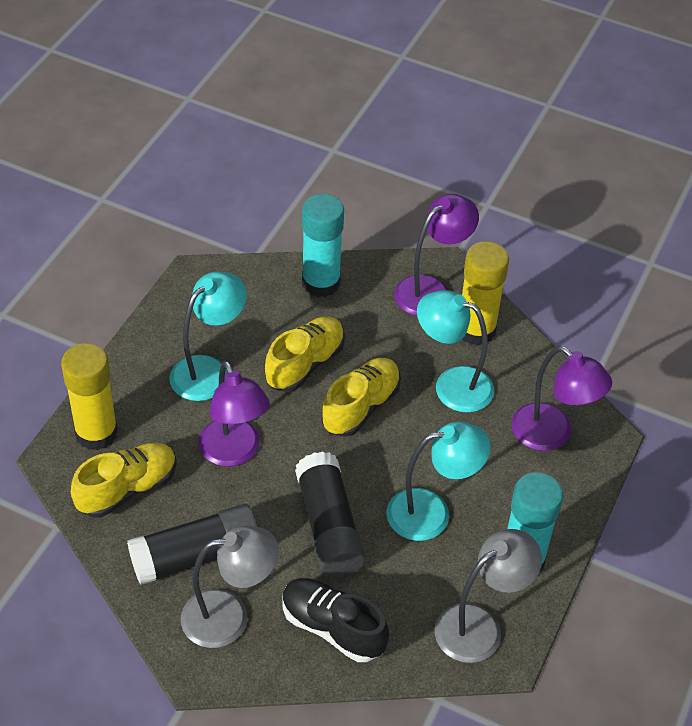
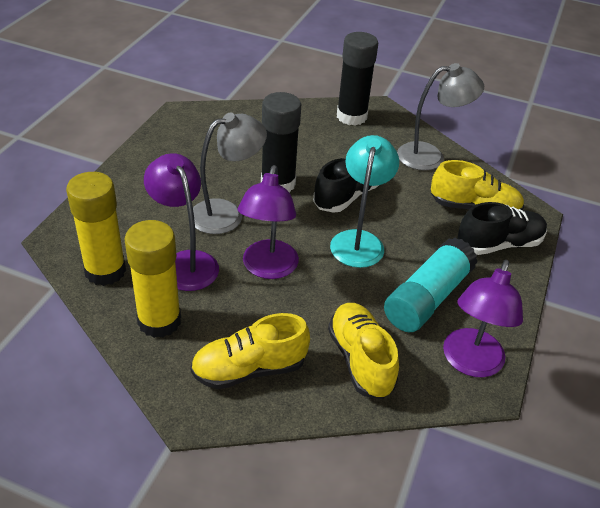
black shoe: [282,578,389,662] = 1 -> [313,158,379,213] [457,202,547,255] = 2
turquoise glue stick: [302,194,344,297] [507,472,563,575] = 2 -> [384,238,478,332] = 1
turquoise lamp: [169,272,247,401] [386,422,491,541] [417,290,494,413] = 3 -> [330,135,399,268] = 1

